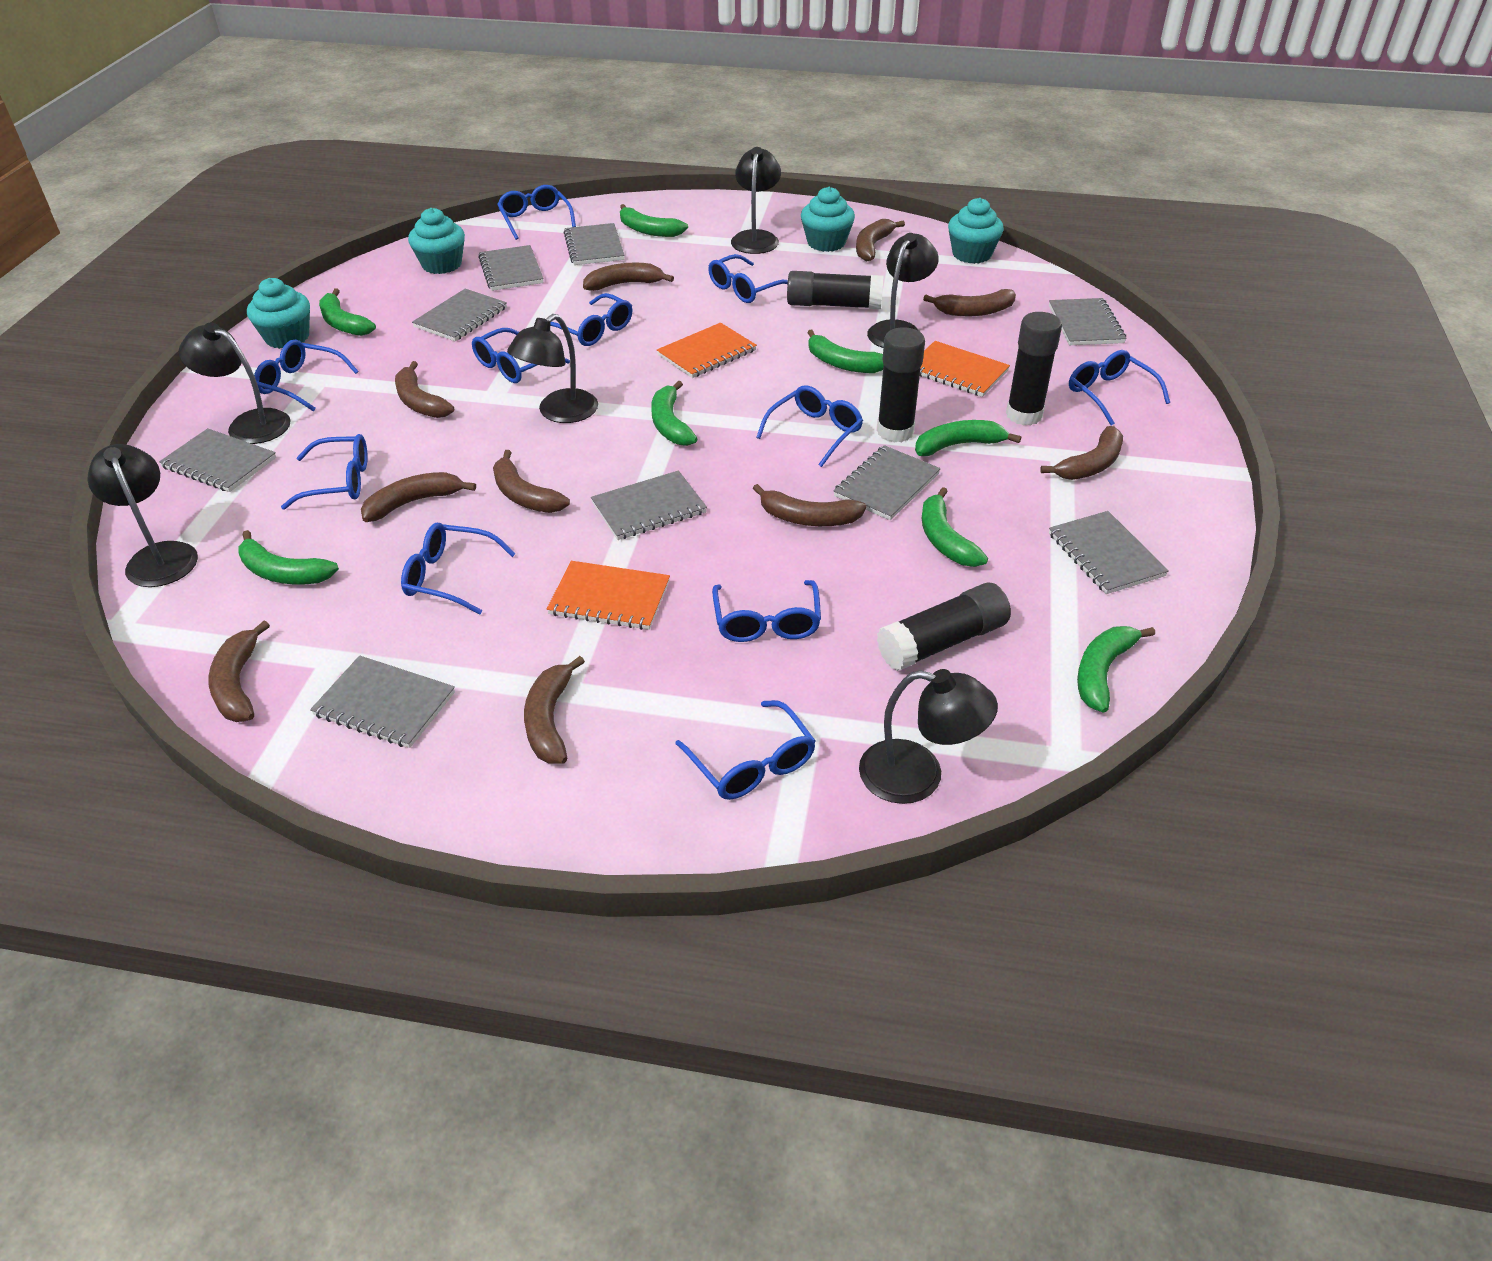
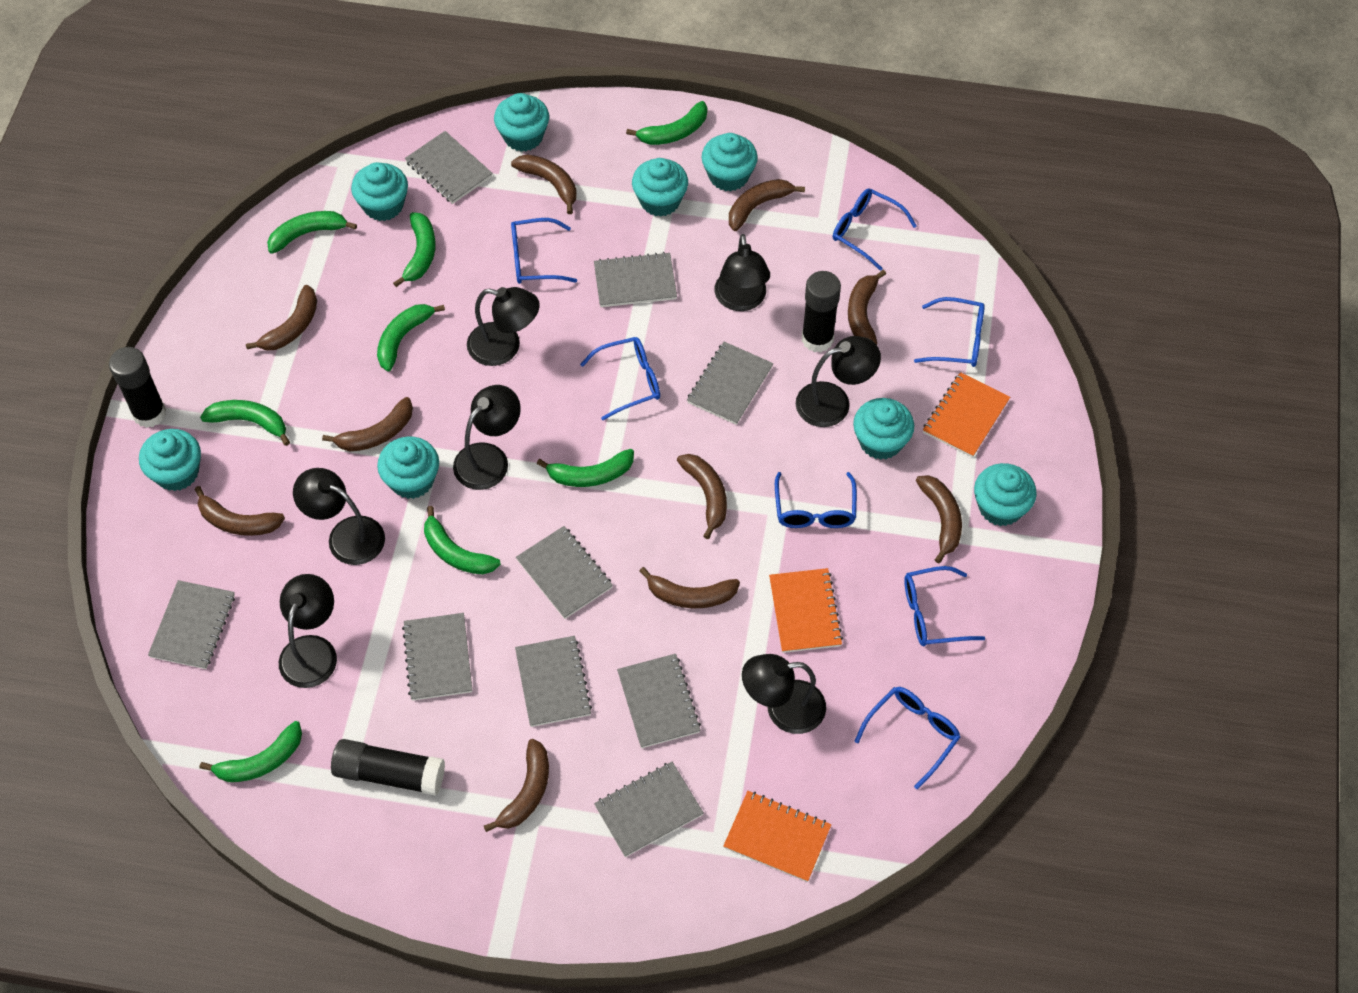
black glue stick: [787,271,883,309] [877,327,925,443] [877,582,1011,671] [1006,312,1062,425] = 4 -> [109,347,166,428] [331,739,445,796] [802,271,841,352] = 3
black lamp: [87,444,198,587] [179,323,290,444] [507,314,598,423] [731,147,781,254] [859,669,998,804] [867,233,939,348] = 6 -> [279,574,337,688] [293,468,385,565] [453,385,521,490] [467,287,540,366] [714,234,770,311] [742,654,826,734] [796,336,881,427] = 7
blue glasses: [254,340,359,412] [281,434,368,510] [401,523,516,615] [472,328,570,383] [497,185,576,240] [550,293,632,346] [675,700,816,800] [708,254,788,303] [712,580,821,642] [756,385,863,467] [1069,350,1170,425] = 11 -> [511,218,577,284] [580,337,660,420] [775,472,857,528] [833,188,917,271] [855,687,960,789] [904,566,985,646] [914,297,985,367] = 7
turquoise cupcake: [247,278,310,349] [408,208,465,274] [801,187,855,252] [948,198,1004,264] = 4 -> [139,429,201,491] [351,162,408,221] [377,436,439,499] [494,93,549,152] [632,158,688,217] [702,133,758,191] [853,398,914,460] [974,463,1037,526] = 8

